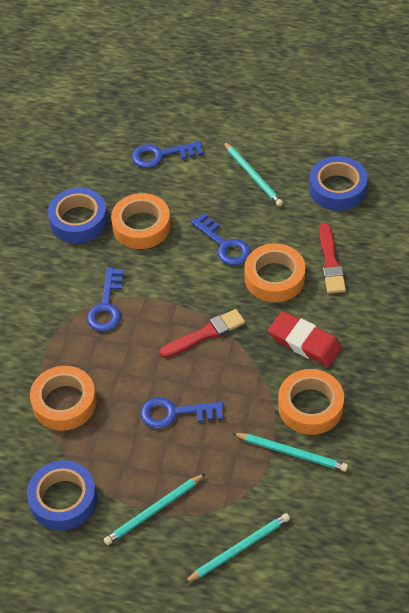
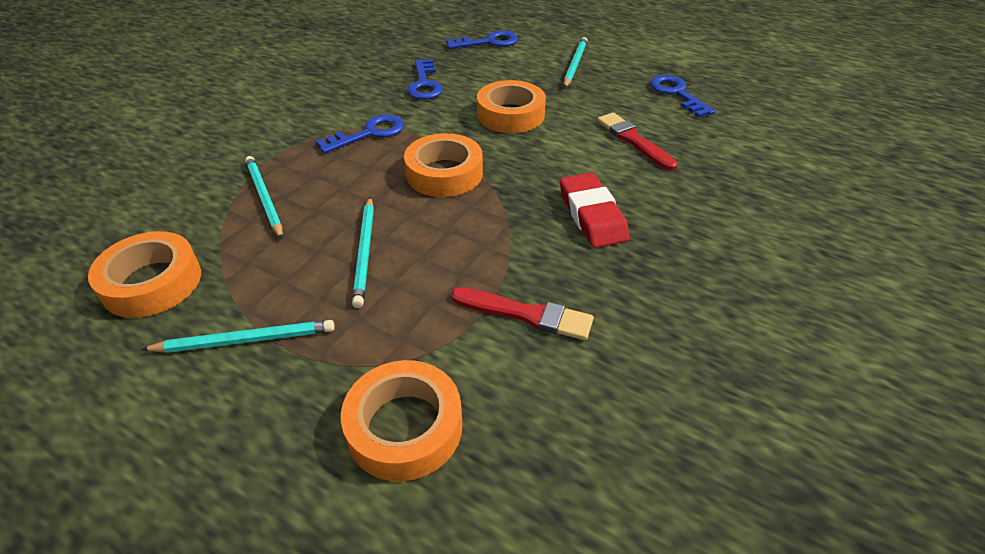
blue tape: [27,460,97,531] [48,188,108,243] [309,156,368,211] = 3 -> none = 0

